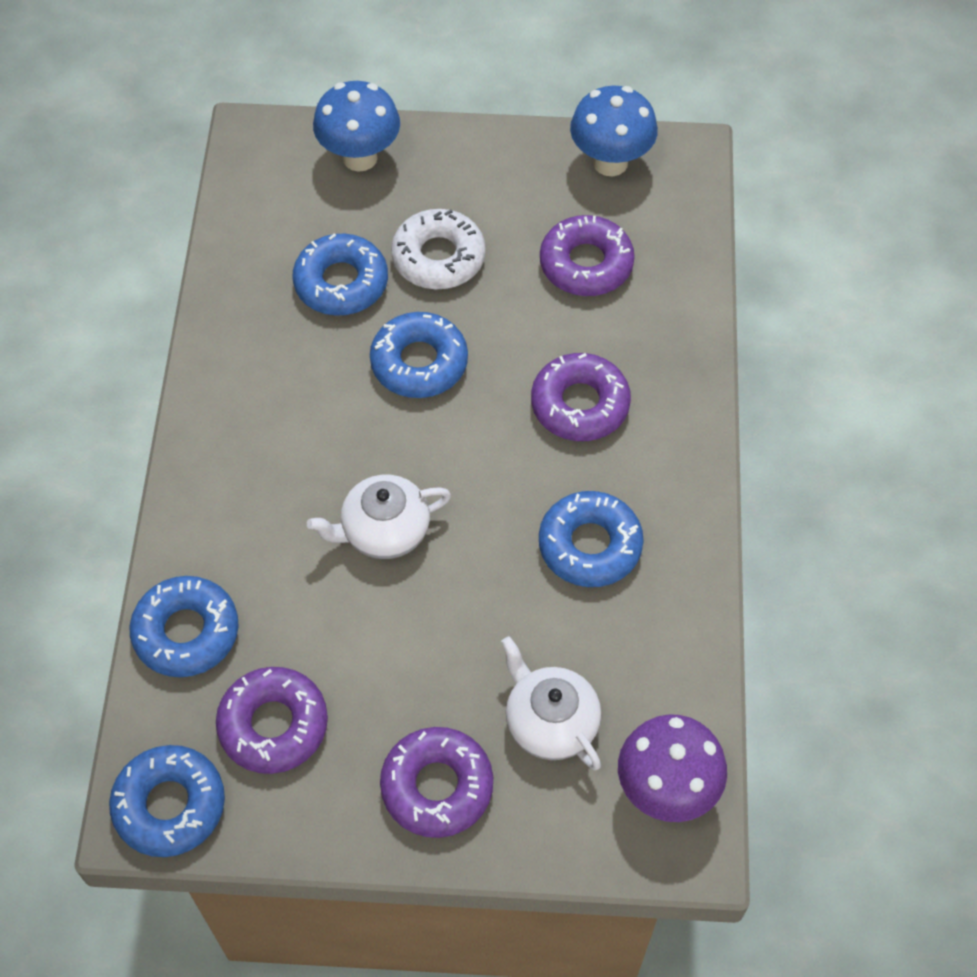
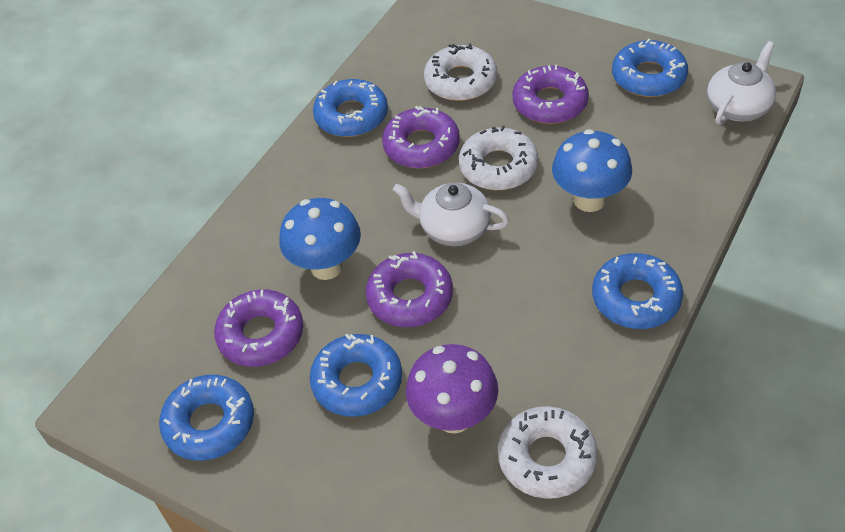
white donut: [391,209,486,289] = 1 -> [424,43,497,101] [459,126,538,190] [498,406,598,499] = 3

